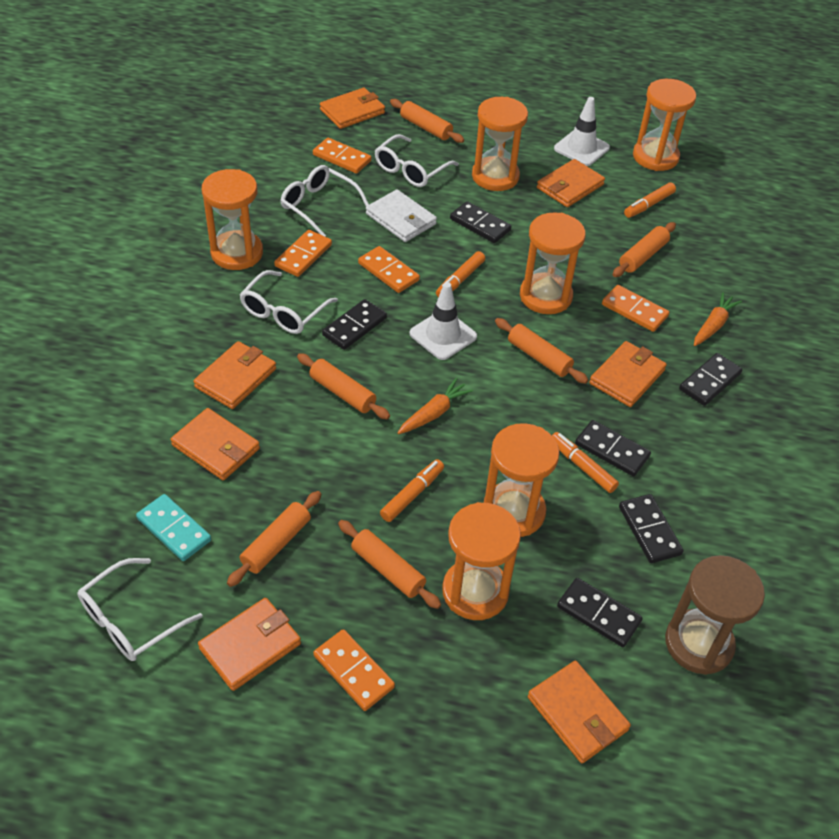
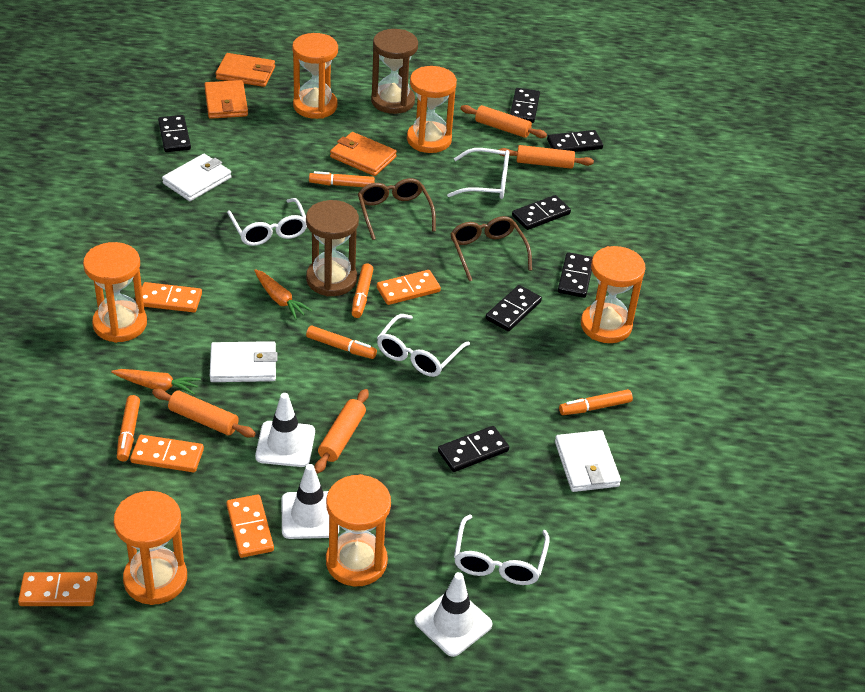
black domino: [322,299,387,350] [450,201,512,243] [557,578,643,647] [575,420,651,476] [619,494,683,563] [679,353,742,406] = 6 -> [158,115,191,152] [438,426,509,472] [485,285,542,332] [510,88,540,123] [512,195,571,230] [547,130,603,152] [558,252,593,298] = 7
brown glasses: none = 0 -> [358,178,436,240] [450,216,532,282] = 2
brown hourglass: [665,555,765,675] = 1 -> [306,200,359,296] [371,29,418,114] = 2
orange marker: [380,459,444,522] [436,251,485,297] [552,432,619,493] [624,183,676,218] = 4 -> [117,395,140,461] [306,326,377,359] [309,171,375,187] [352,264,373,318] [559,389,633,415] = 5
orange rolling pin: [227,491,322,587] [297,353,390,419] [338,520,441,609] [390,99,464,143] [495,318,588,384] [613,222,676,277] = 6 -> [152,389,256,438] [314,389,369,474] [461,105,547,138] [498,145,594,169] = 4
orange wallet: [171,408,260,480] [193,341,276,409] [198,598,301,691] [320,88,385,129] [528,661,631,763] [537,159,605,207] [589,341,667,407] = 7 -> [204,80,248,119] [216,53,275,87] [330,132,397,176] = 3
turquoise domino: [136,494,211,561] = 1 -> none = 0
white traffic cone: [409,282,477,360] [554,97,610,166] = 2 -> [255,393,315,467] [282,464,339,539] [414,572,493,657] = 3
white wallet: [366,190,437,242] = 1 -> [162,154,232,201] [210,341,277,382] [555,430,621,492] = 3

